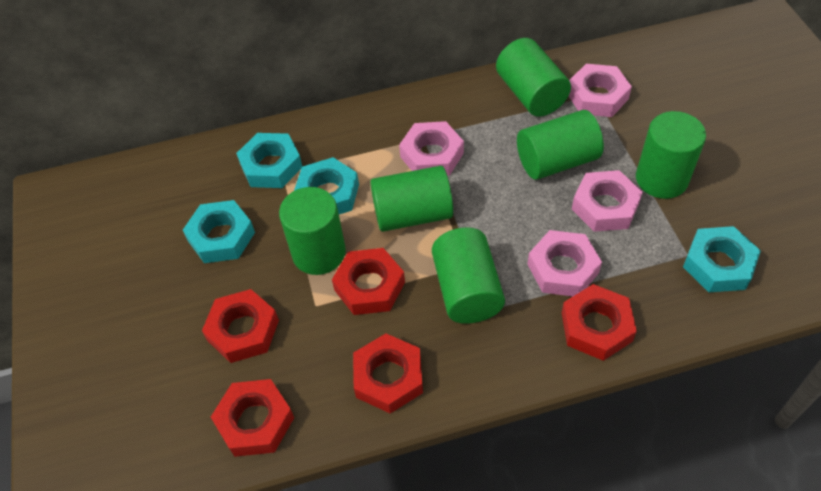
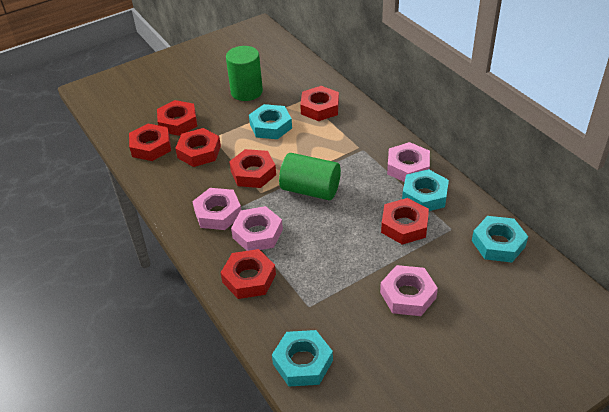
green cylinder: [279,187,346,275] [370,166,453,232] [432,227,505,324] [496,38,571,117] [517,110,604,180] [636,111,706,199] = 6 -> [226,46,263,101] [279,153,341,200] = 2
red nut: [202,289,279,363] [211,379,294,457] [332,248,405,315] [353,333,423,414] [562,284,637,361] = 5 -> [129,124,171,161] [157,100,197,136] [175,128,221,167] [221,249,276,299] [229,149,276,188] [300,86,339,121] [381,198,429,245] = 7

